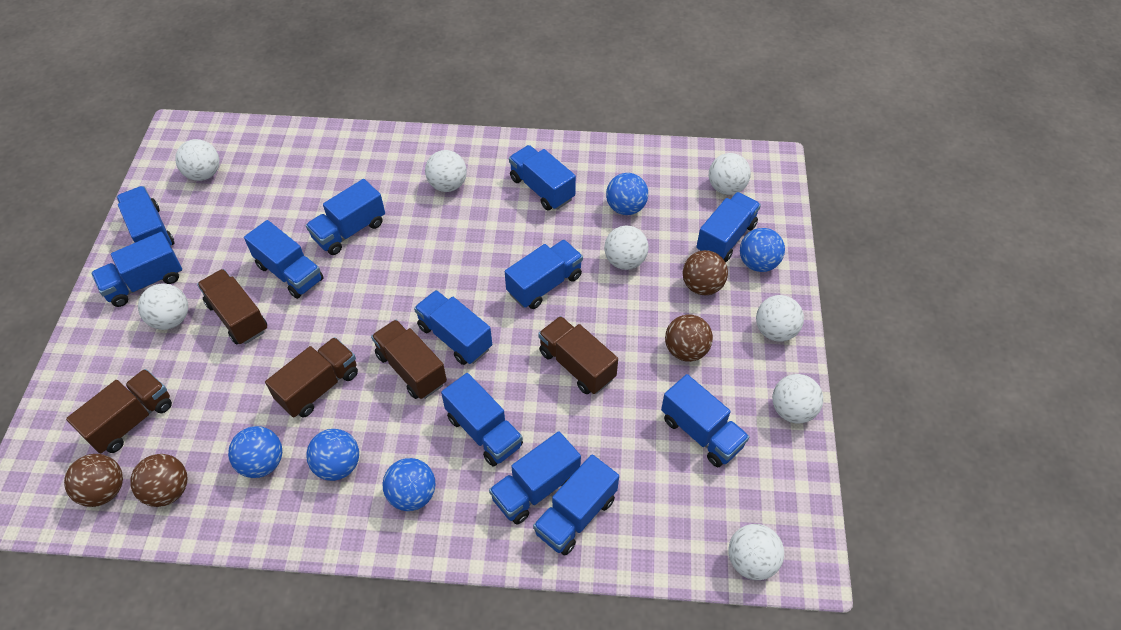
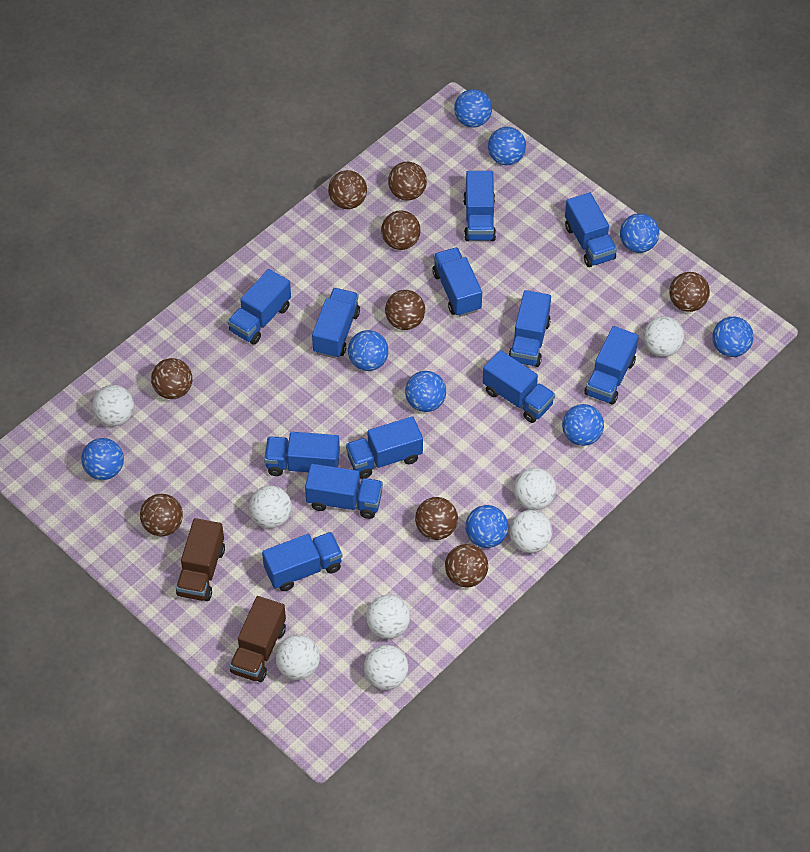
blue ball: [228,426,282,478] [306,429,359,481] [383,458,435,511] [606,173,648,215] [740,228,785,272] = 5 -> [81,438,124,480] [348,330,389,371] [405,371,446,412] [454,89,492,128] [466,505,508,548] [488,127,526,165] [562,404,604,446] [620,213,659,253] [712,317,753,357] = 9
brown ball: [64,454,123,507] [130,454,187,507] [665,314,713,362] [682,250,728,295] = 4 -> [140,494,183,536] [151,358,192,399] [328,170,367,209] [381,210,421,250] [385,290,425,330] [388,162,427,201] [415,497,458,540] [445,544,488,588] [669,272,710,312] = 9
brown truck: [66,369,172,454] [197,269,267,345] [265,337,358,418] [371,320,447,399] [538,316,618,394] = 5 -> [176,518,225,601] [230,596,286,682] = 2

